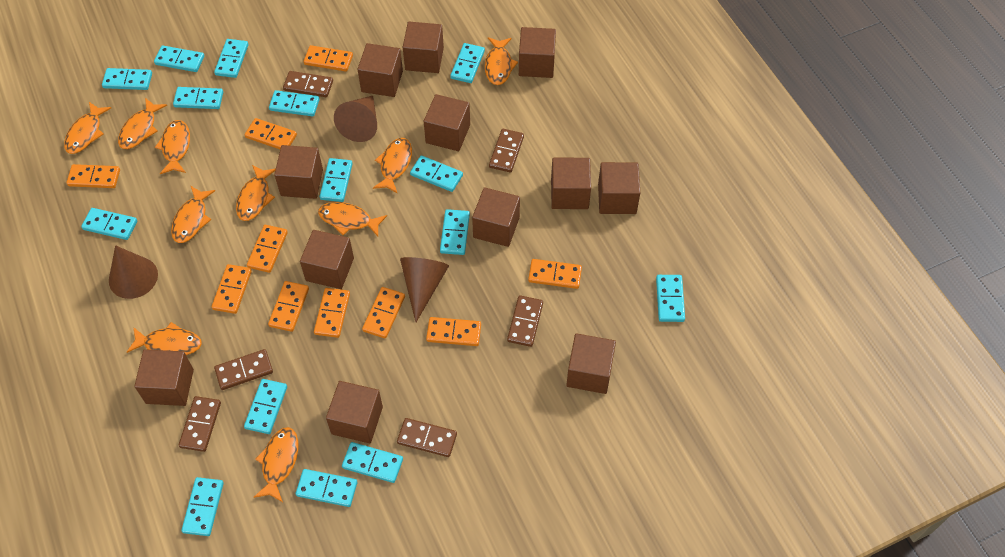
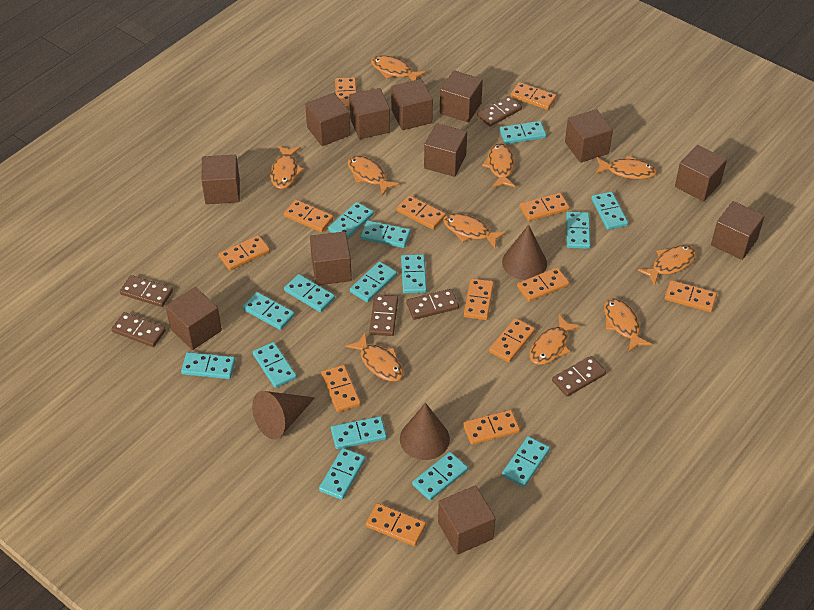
orange domino: [66,164,120,188] [212,264,252,314] [245,118,297,149] [247,225,288,273] [268,281,309,332] [304,45,353,72] [314,288,350,338] [362,287,405,339] [426,317,481,346] [528,259,582,289] = 10 -> [218,235,270,270] [284,200,334,232] [321,365,361,412] [335,77,357,108] [366,503,426,546] [396,195,446,229] [463,410,520,445] [464,278,494,320] [489,318,535,362] [510,82,557,110] [517,267,569,302] [520,193,570,221] [665,280,717,312] = 13

